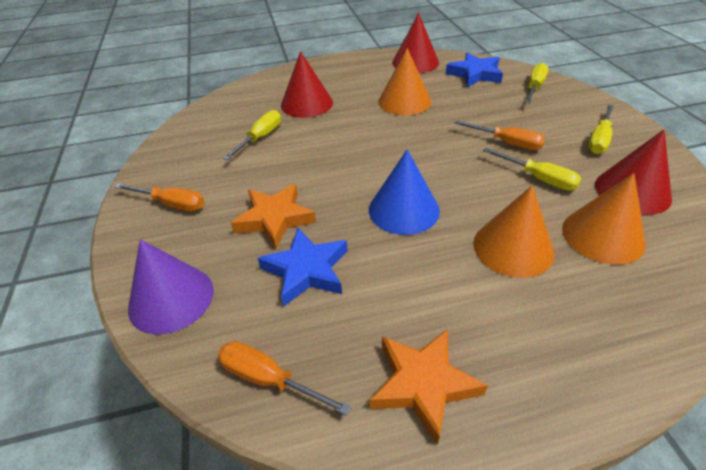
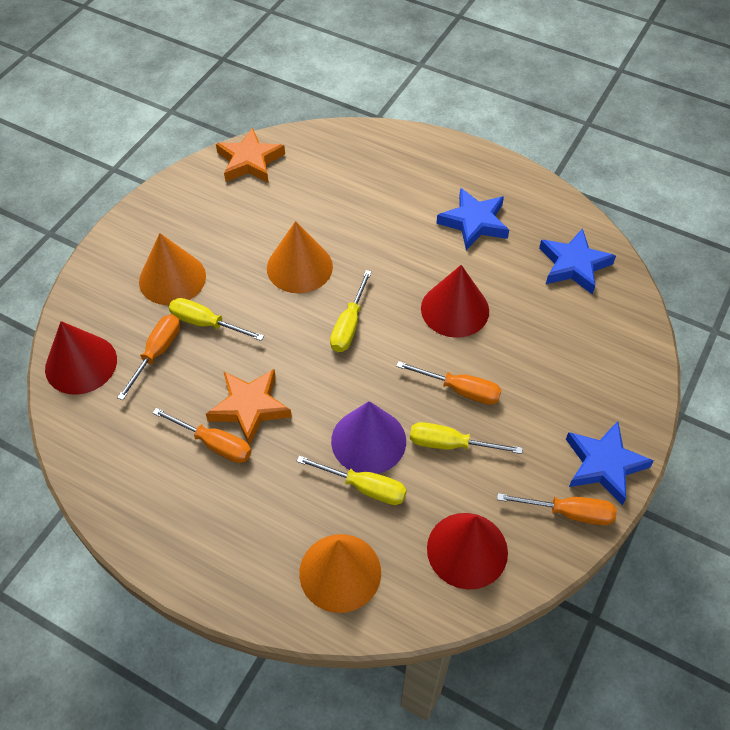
blue cone: [369,149,440,235] = 1 -> none = 0
blue star: [258,228,348,306] [446,52,503,87] = 2 -> [436,188,509,250] [539,228,616,295] [566,421,654,505] = 3
orange screwdriver: [115,183,204,211] [218,341,351,416] [454,120,546,150] = 3 -> [117,315,180,400] [153,408,252,463] [396,361,501,405] [497,493,617,525] = 4

